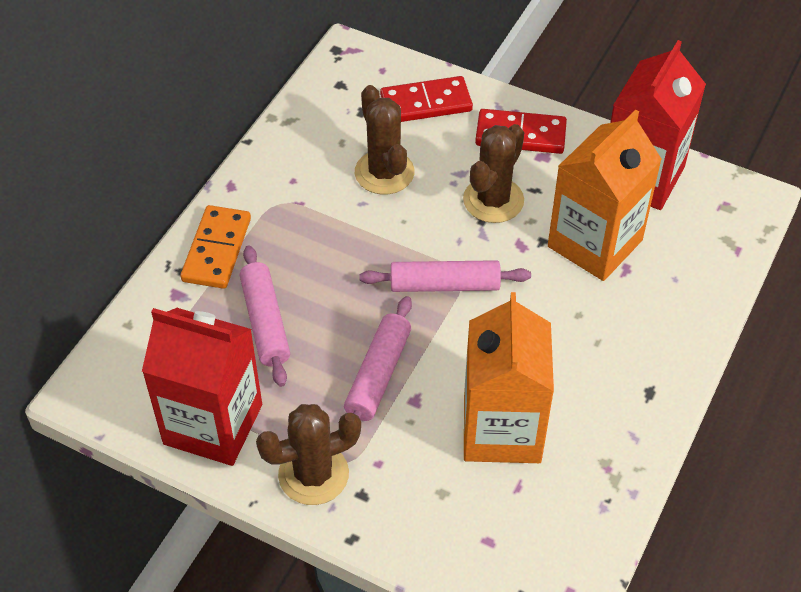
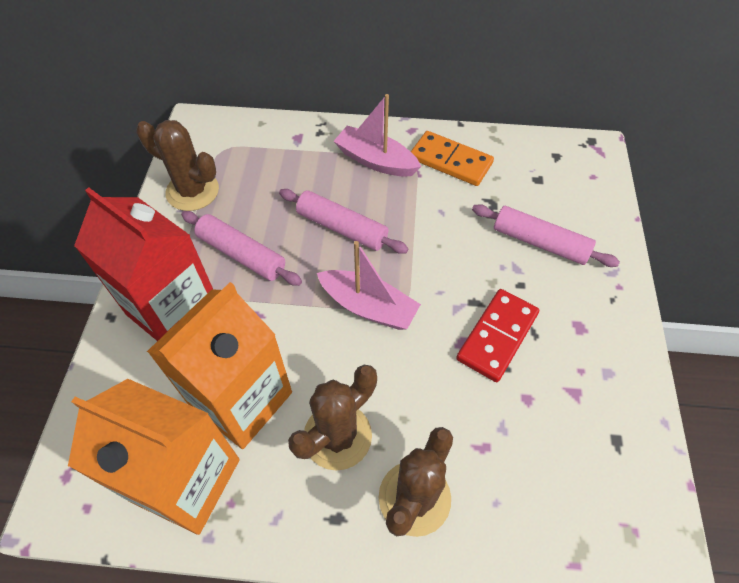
pink boat: none = 0 -> [317,241,421,330] [334,94,421,177] = 2
red carton: [142,308,262,466] [610,40,706,210] = 2 -> [74,188,213,341] = 1
red domino: [380,76,473,122] [475,109,567,154] = 2 -> [456,289,539,382] = 1

